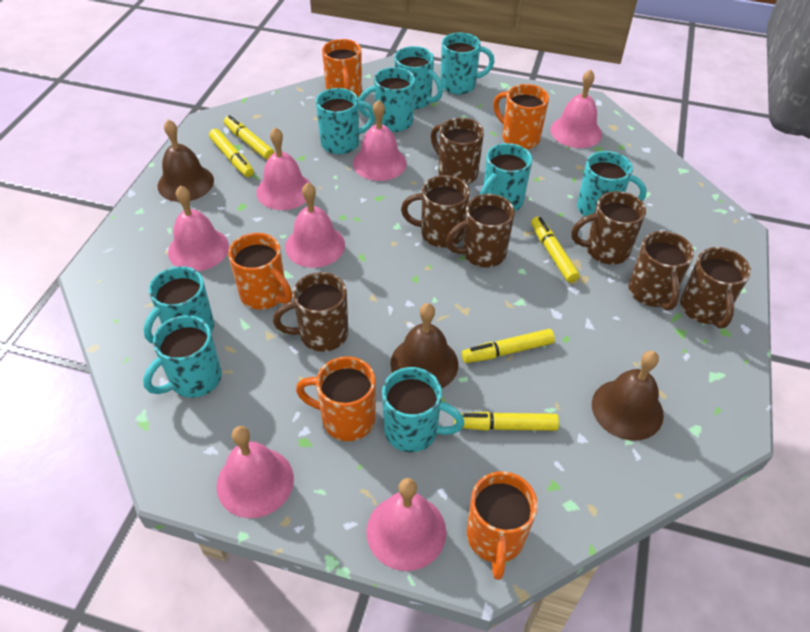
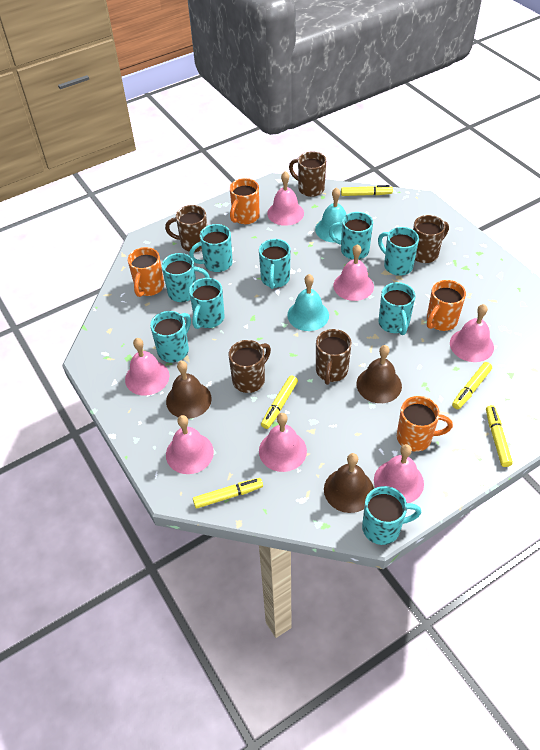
brown mug: [273,272,349,352] [401,175,470,248] [431,117,484,185] [446,194,515,267] [571,191,646,265] [628,231,694,311] [680,247,751,328] = 7 -> [165,205,207,252] [229,340,271,393] [289,152,326,197] [316,329,352,385] [413,215,449,263] = 5
orange mug: [228,233,292,310] [296,356,376,441] [322,39,362,97] [467,471,538,580] [493,84,549,149] = 5 -> [128,247,164,297] [230,178,260,224] [397,396,453,452] [427,280,466,331] = 4
turquoise bell: none = 0 -> [287,274,329,331] [315,187,346,243] = 2

